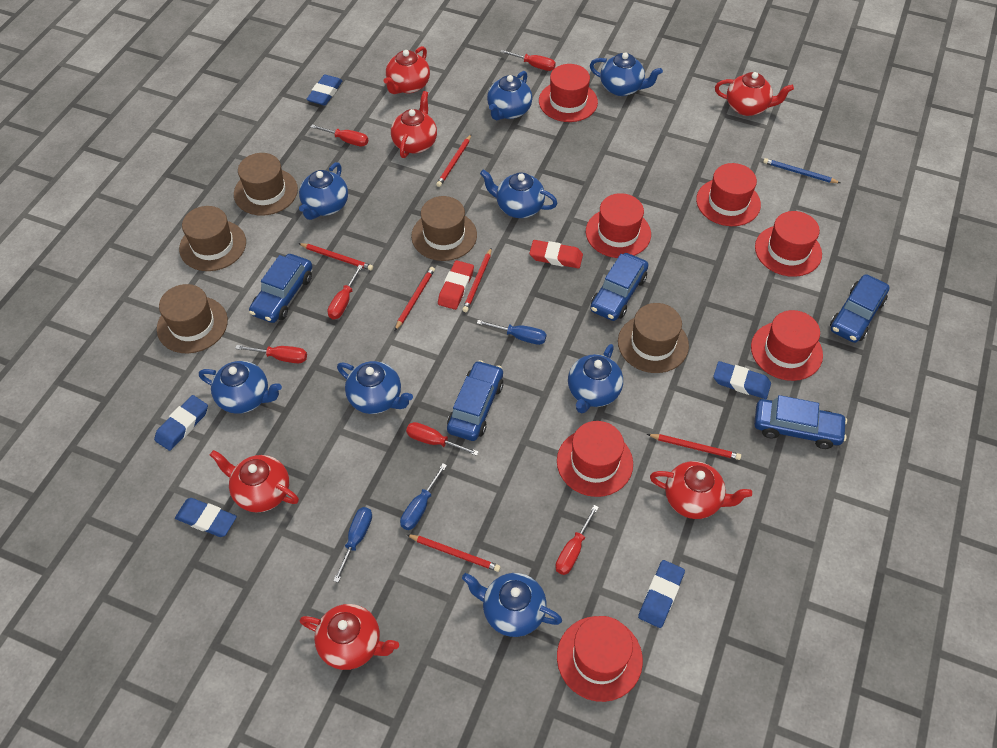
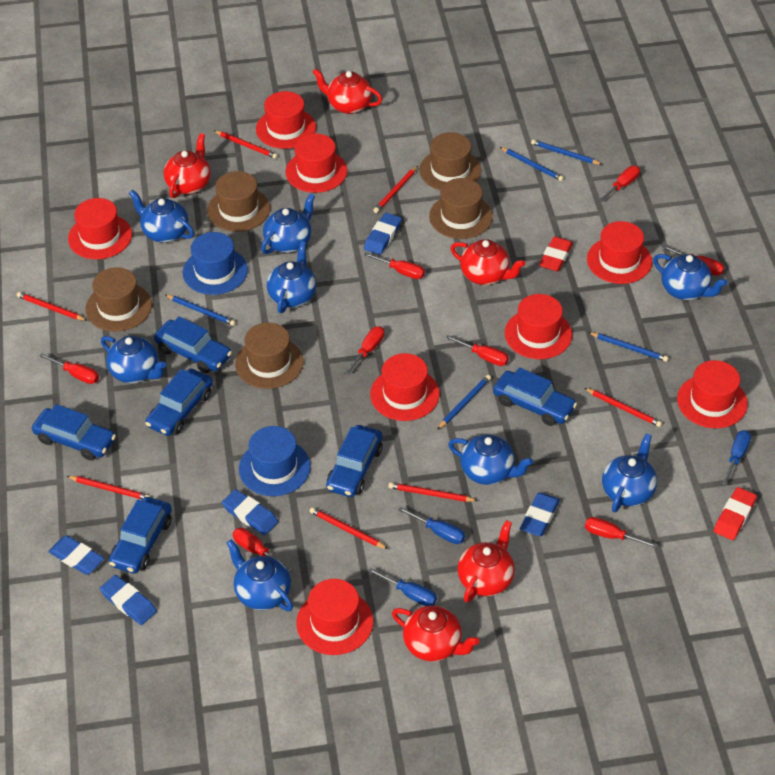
blue car: [249,254,312,323] [447,360,503,441] [590,253,648,321] [754,395,847,449] [830,274,890,343] = 5 -> [32,404,116,460] [109,497,172,574] [145,369,213,436] [154,316,232,373] [326,425,383,497] [493,367,577,426] = 6
blue hat: none = 0 -> [182,232,248,295] [239,426,311,496] = 2
blue pencil: [763,158,840,183] = 1 -> [166,295,236,326] [437,375,491,430] [500,147,564,181] [531,139,603,165] [588,332,669,362] = 5
red hat: [539,64,598,122] [557,421,633,497] [557,616,643,702] [586,193,651,258] [696,163,761,226] [751,310,823,381] [755,211,822,277] = 7 -> [68,198,132,259] [256,91,316,149] [285,134,347,193] [296,579,373,655] [370,353,440,421] [505,294,572,359] [587,221,652,284] [677,360,748,428] = 8
red pencil: [298,243,373,270] [395,267,435,331] [406,534,501,572] [436,135,471,187] [462,247,492,312] [647,434,741,460] = 6 -> [17,292,87,321] [67,476,150,499] [214,131,278,159] [309,507,388,549] [373,166,418,213] [388,482,478,502] [585,388,662,427] = 7
red screwdriver: [235,345,307,363] [311,124,368,146] [328,265,363,319] [406,422,479,456] [500,50,556,71] [555,505,599,575] = 6 -> [39,353,99,384] [233,528,293,573] [345,326,384,375] [364,252,425,279] [445,335,509,366] [585,517,658,548] [597,166,640,203] [662,245,724,275] = 8
red teapot: [210,450,299,512] [300,604,399,670] [384,46,430,94] [391,91,437,158] [650,461,752,519] [715,72,794,116] = 6 -> [164,133,211,198] [313,68,382,114] [392,605,479,661] [451,239,525,285] [458,520,515,603] = 5

